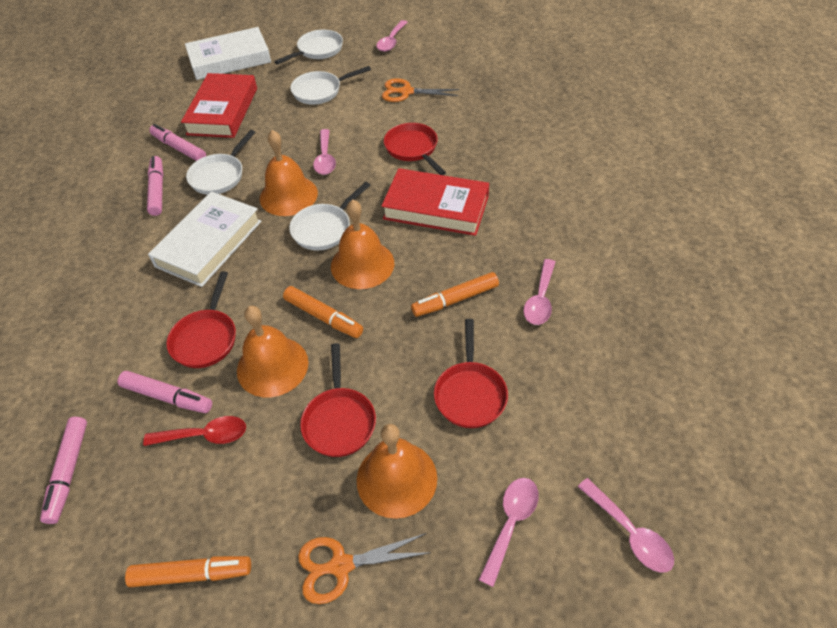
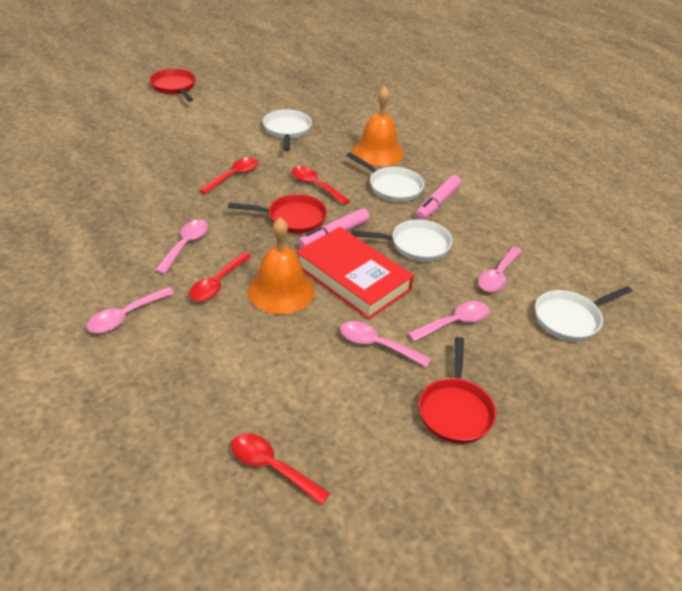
orange bell: [237,306,308,397] [260,130,318,216] [331,199,394,289] [357,424,437,519] = 4 -> [248,217,315,314] [353,86,404,166] = 2
orange marker: [125,556,251,587] [283,286,363,338] [411,272,499,317] = 3 -> none = 0
orange scissors: [298,533,431,604] [382,78,459,102] = 2 -> none = 0
pink marker: [40,417,87,524] [118,371,212,413] [147,156,164,216] [149,124,206,161] = 4 -> [298,208,370,248] [416,175,461,220] = 2
red book: [181,73,257,138] [381,168,489,236] = 2 -> [296,227,414,319] = 1
red pan: [166,271,236,368] [300,343,376,457] [384,123,446,175] [434,319,508,428] = 4 -> [150,69,196,102] [228,194,327,233] [419,337,496,444] = 3
red spoon: [143,416,246,446] = 1 -> [189,252,252,302] [199,157,259,194] [231,433,330,505] [292,166,350,205] = 4
white book: [148,192,261,287] [185,27,271,80] = 2 -> none = 0

